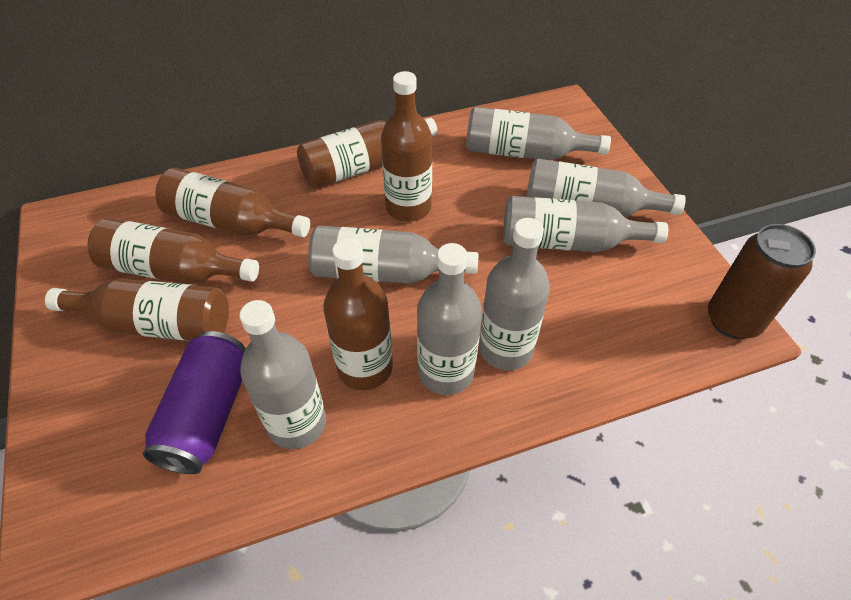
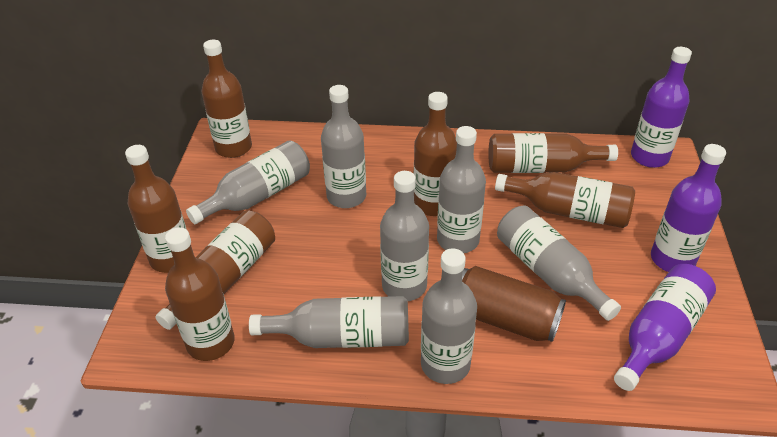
brown bottle: [45,279,229,341] [88,218,259,284] [155,168,310,237] [297,118,437,188] [323,238,393,390] [381,71,432,222] = 6 -> [125,145,193,273] [155,211,275,330] [165,227,235,361] [201,40,252,158] [414,92,457,216] [488,133,618,173] [495,172,635,228] = 7
purple bottle: none = 0 -> [614,264,716,391] [631,47,692,168] [651,144,726,272] = 3
purple can: [143,331,246,474] = 1 -> none = 0

